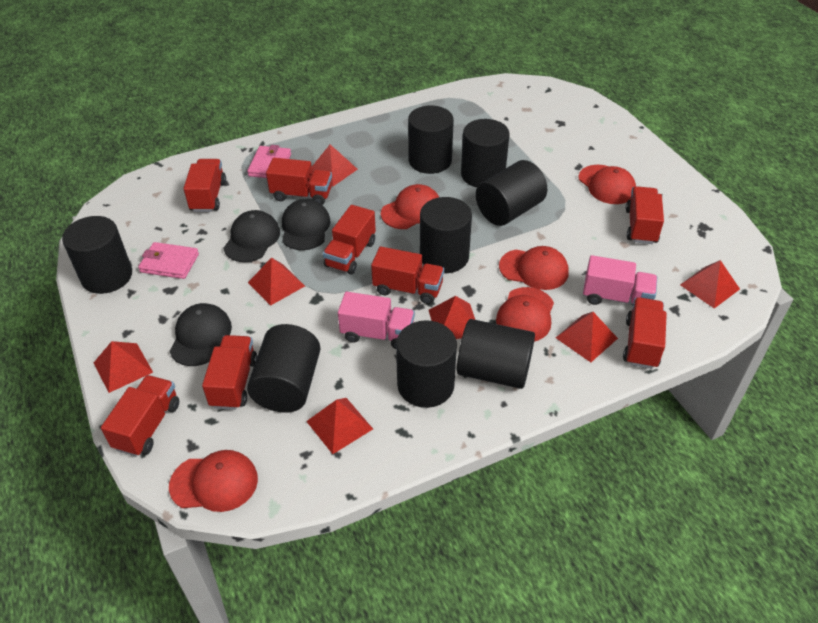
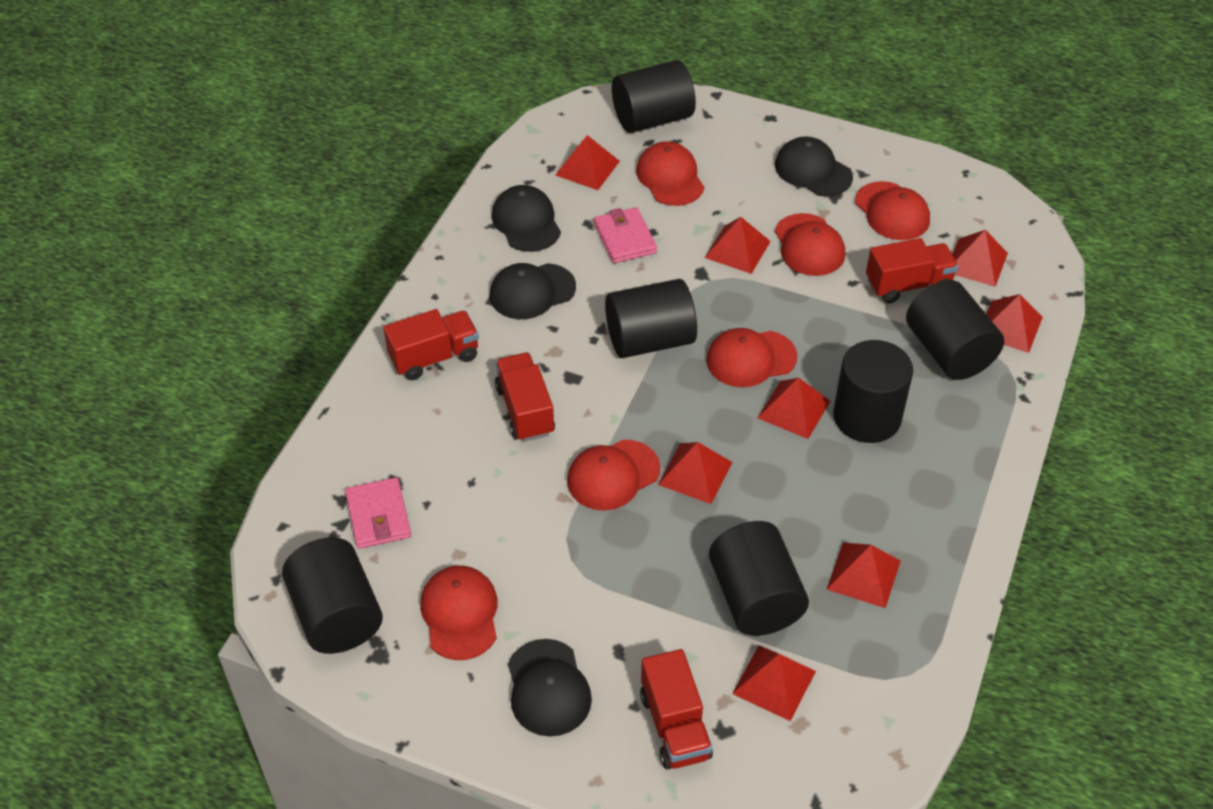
black cap: [170,303,232,366] [224,210,280,262] [282,199,331,250] = 3 -> [490,263,576,319] [492,185,561,252] [508,639,592,737] [775,136,853,197] = 4
black cylinder: [62,216,132,294] [247,324,320,413] [396,320,457,408] [408,105,454,174] [420,197,472,273] [457,319,535,389] [461,119,510,187] [476,160,547,226] = 8 -> [282,537,383,654] [605,279,697,358] [612,60,696,133] [709,521,809,636] [833,340,913,443] [906,280,1004,380] = 6
pink truck: [338,292,415,349] [583,255,657,305] = 2 -> none = 0
red cap: [169,450,258,512] [381,184,439,229] [496,287,554,342] [499,246,569,290] [578,165,636,204] = 5 -> [420,566,498,660] [567,440,660,511] [636,141,704,206] [706,328,797,387] [775,213,845,276] [855,181,930,240] = 6
red pyramid: [94,341,153,393] [248,257,305,306] [306,398,373,454] [312,144,358,186] [429,296,475,339] [556,312,618,362] [680,260,740,309] = 7 -> [556,135,620,190] [658,442,732,504] [705,217,771,274] [732,645,816,721] [758,378,830,439] [827,543,901,608] [952,230,1008,287] [986,294,1043,353] = 8
red truck: [101,375,179,457] [183,159,226,212] [202,335,257,410] [266,158,332,205] [323,205,376,274] [371,246,444,304] [623,297,667,369] [626,186,664,244] = 8 -> [383,309,479,380] [495,353,555,442] [640,649,713,770] [866,238,958,303] = 4

